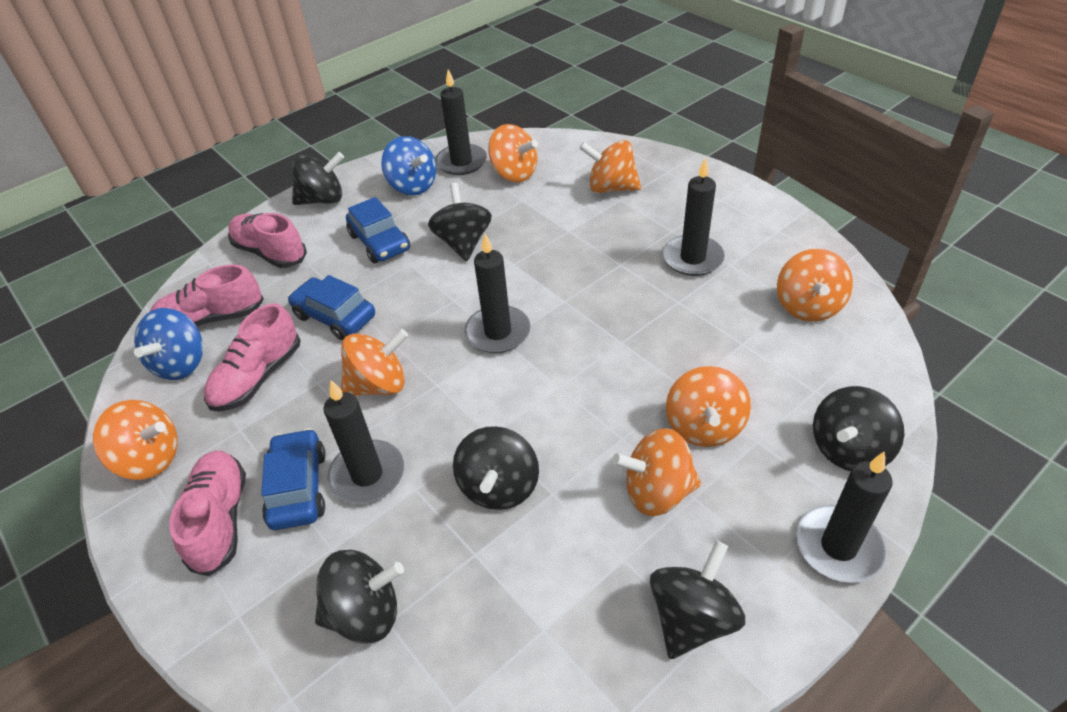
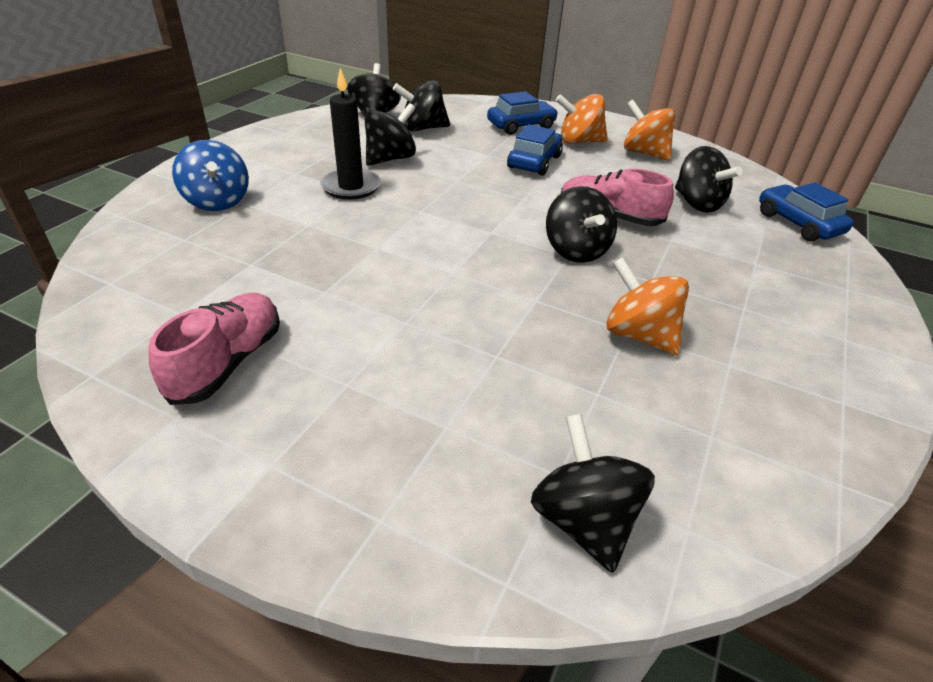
black candle: [323,380,404,504] [435,69,487,175] [465,233,530,353] [663,157,725,276] [796,451,893,583] = 5 -> [320,68,381,200] = 1
blue spinning top: [134,308,203,380] [381,136,436,196] = 2 -> [172,140,249,211] = 1
orange spinning top: [93,400,178,480] [341,329,408,396] [488,124,538,182] [579,140,641,193] [612,428,701,516] [666,366,751,447] [777,249,853,322] = 7 -> [556,94,608,144] [606,257,689,355] [624,99,675,161] = 3
pink shoe: [150,264,264,327] [169,451,246,576] [204,303,300,411] [228,213,307,268] = 4 -> [149,293,280,405] [561,169,674,226] = 2

